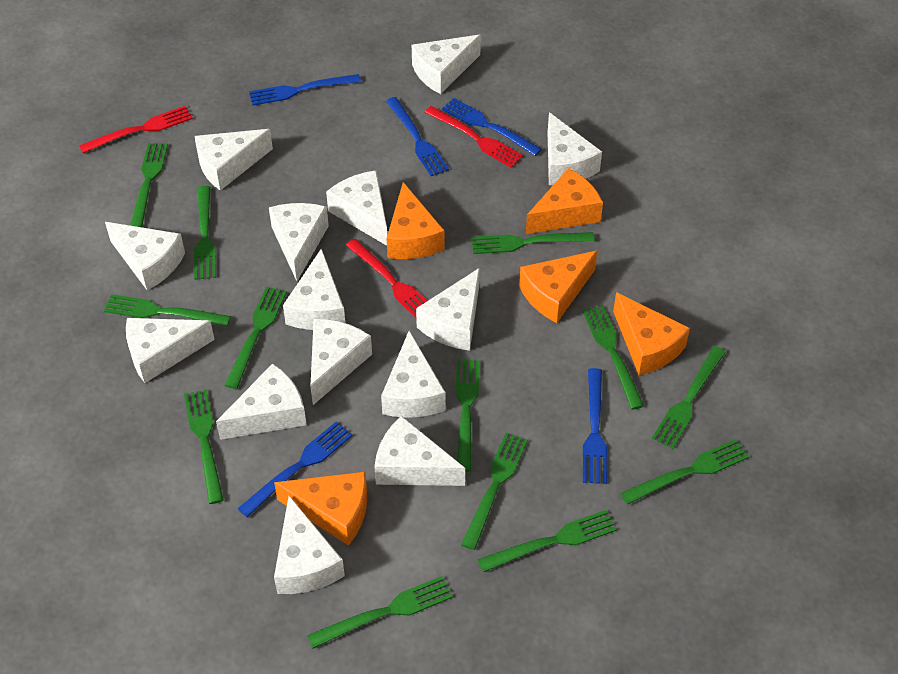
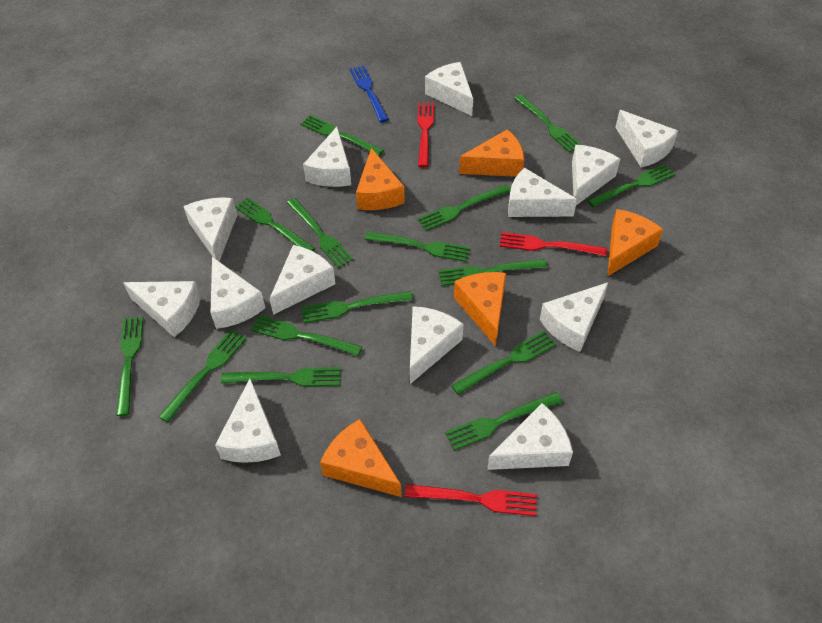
blue fork: [237,421,353,517] [249,74,361,106] [386,97,449,176] [442,98,542,156] [583,368,607,484] = 5 -> [350,65,389,122] = 1
green fork: [104,294,231,327] [130,143,168,227] [184,389,224,504] [194,186,216,280] [224,287,287,389] [307,576,452,649] [455,360,480,472] [461,432,528,550] [472,232,595,254] [478,510,617,572] [582,305,644,410] [620,439,749,505] [652,346,726,449] = 13 -> [116,317,143,416] [158,329,247,422] [221,367,341,387] [235,197,315,251] [251,315,362,356] [287,198,354,268] [301,115,384,156] [301,291,413,323] [365,232,470,262] [417,184,511,231] [438,259,547,286] [445,392,563,450] [451,331,556,395] [515,94,582,152] [587,164,675,207] = 15
white cheese: [105,222,185,290] [126,318,215,383] [195,129,273,191] [216,363,307,440] [269,203,329,281] [274,496,345,594] [283,248,345,330] [310,319,372,405] [326,170,387,246] [375,416,465,486] [381,331,446,418] [412,35,481,94] [416,268,480,351] [548,112,602,185] = 14 -> [123,281,201,337] [183,198,237,261] [210,257,265,329] [215,379,281,463] [269,245,335,315] [303,127,351,187] [410,306,464,384] [425,62,473,116] [487,403,573,470] [508,168,577,217] [540,282,608,352] [572,145,620,205] [615,110,678,167] = 13

